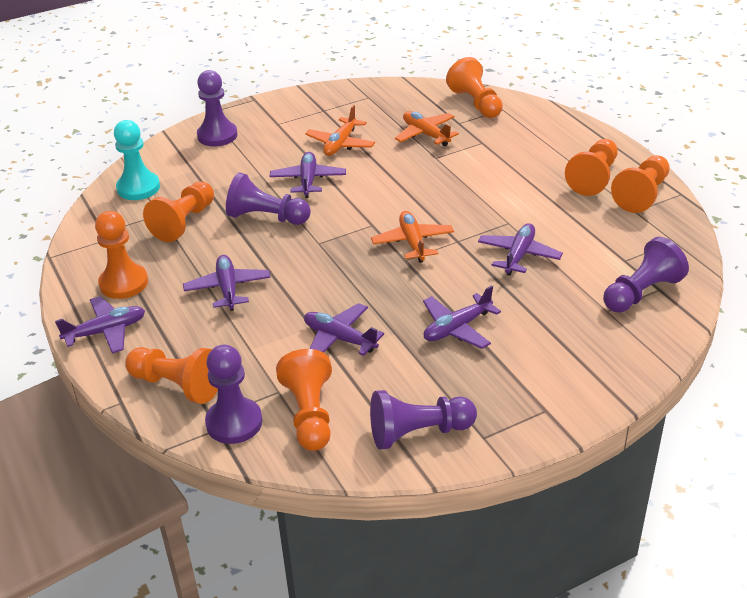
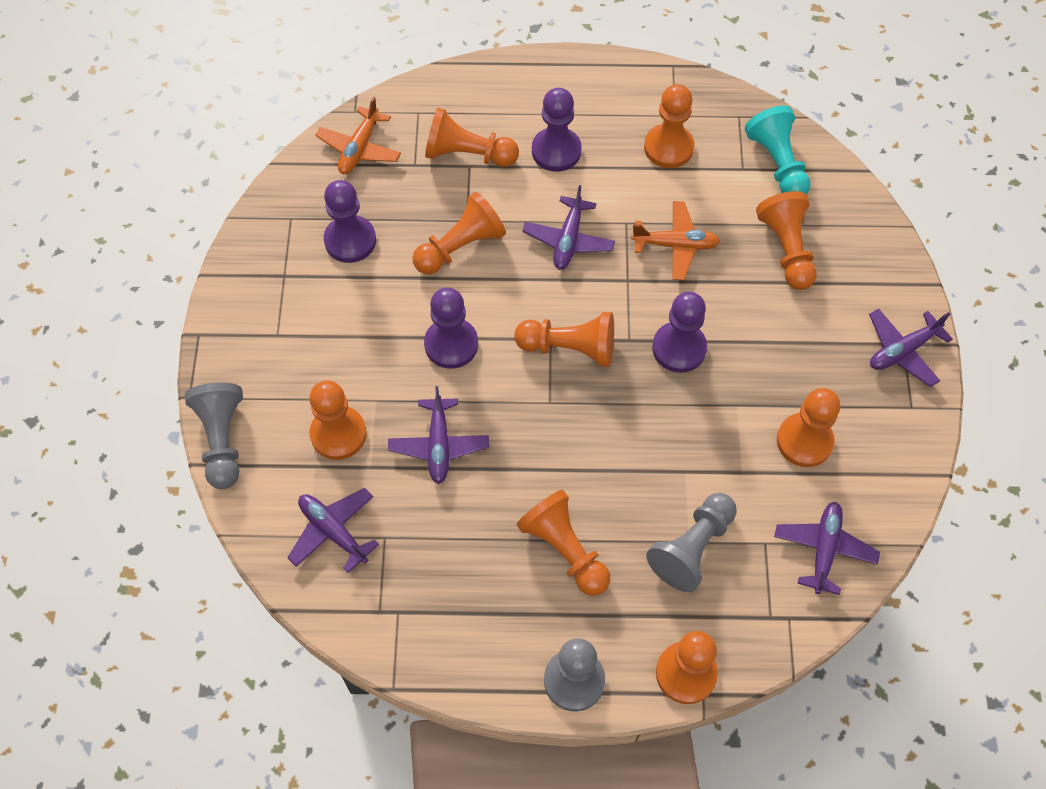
grey pawn: none = 0 -> [185,382,243,489] [544,638,605,711] [646,493,737,592] = 3
orange pawn: [95,211,148,299] [125,347,218,404] [143,181,214,242] [276,349,332,451] [446,57,503,118] [565,139,618,196] [611,155,670,213] = 7 -> [309,380,367,460] [412,192,506,274] [425,108,519,167] [514,312,614,367] [516,490,610,596] [644,84,695,168] [656,631,718,704] [756,191,817,290] [777,388,840,467] = 9
orange plane: [305,105,375,156] [371,211,454,263] [395,111,459,146] = 3 -> [315,96,401,174] [631,201,720,280] = 2
purple pawn: [197,70,238,146] [205,345,262,444] [226,172,311,225] [370,390,477,449] [603,237,689,312] = 5 -> [324,180,376,263] [424,287,478,369] [532,88,582,172] [652,291,707,373] = 4
purple plane: [55,296,145,354] [183,255,271,311] [270,152,346,198] [304,303,384,356] [423,285,501,349] [478,223,563,276] = 6 -> [287,488,379,573] [388,386,489,484] [522,185,615,270] [774,502,880,595] [869,309,953,387] = 5

